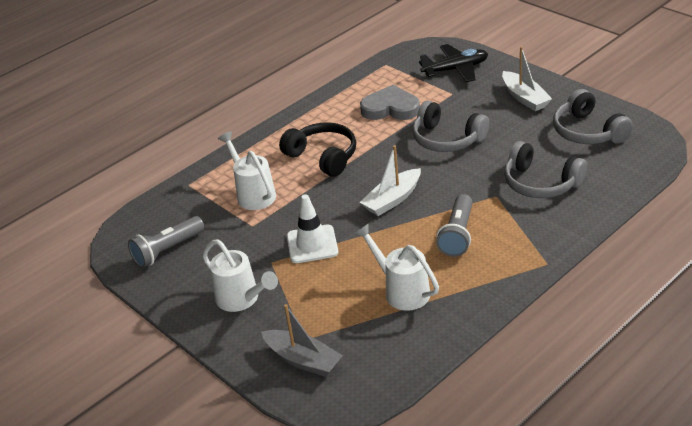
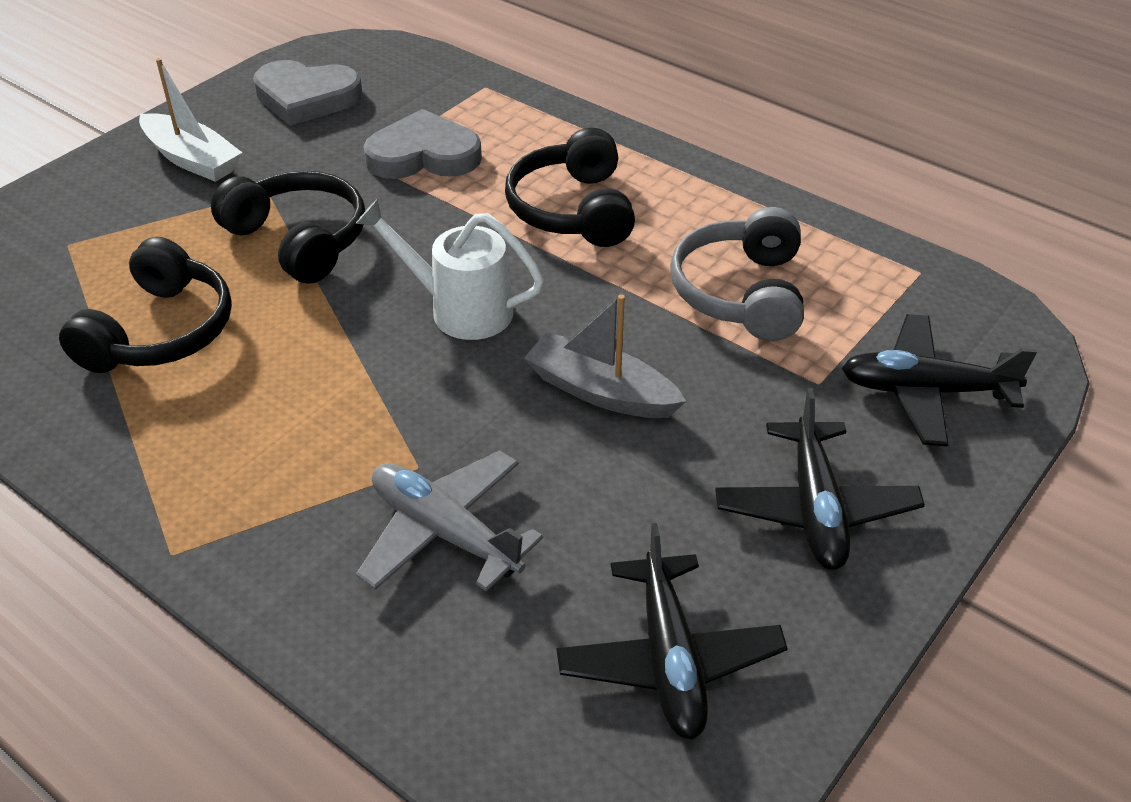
black headphones: [279,122,356,177] = 1 -> [59,237,232,373] [211,171,365,284] [505,128,635,247] = 3
black plane: [419,44,488,82] = 1 -> [556,523,788,740] [715,388,925,570] [842,314,1037,447] = 3
grey flashlight: [128,216,204,268] [436,194,473,257] = 2 -> none = 0
grey headphones: [412,101,489,152] [504,141,587,198] [553,89,633,144] = 3 -> [670,207,804,341] = 1
grey heart: [360,85,420,120] = 1 -> [253,60,363,126] [363,109,482,179] = 2
grey plane: none = 0 -> [356,451,543,592] = 1
white boat: [360,145,421,216] [502,46,552,111] = 2 -> [139,58,243,182] = 1
white traffic cone: [287,194,338,263] = 1 -> none = 0
white watering can: [202,239,278,312] [218,131,276,210] [355,224,439,311] = 3 -> [355,199,544,340] = 1

